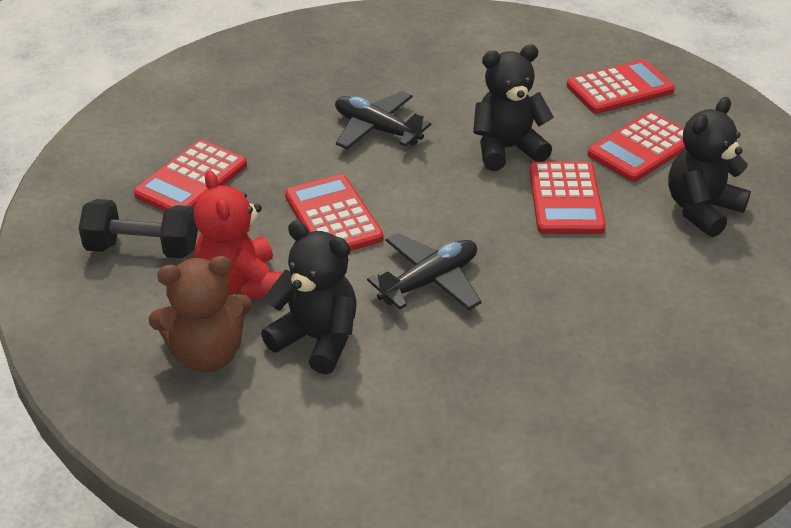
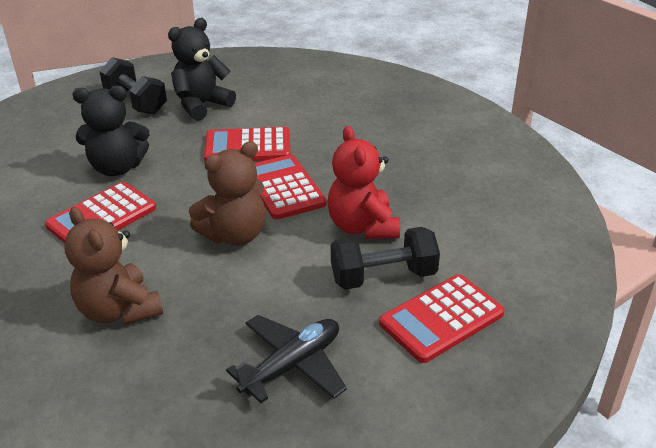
black dumbbell: [78,199,198,258] = 1 -> [99,57,167,114] [331,227,440,290] = 2
black plane: [335,91,431,149] [367,233,482,310] = 2 -> [226,315,347,403] = 1
black teddy bear: [261,220,357,374] [473,45,554,171] [668,97,751,237] = 3 -> [72,85,149,176] [168,18,236,121] = 2
brown teddy bear: [148,256,252,372] = 1 -> [64,207,163,325] [189,141,266,246] = 2
red calculator: [134,140,247,211] [285,175,383,251] [529,162,606,234] [566,60,675,114] [587,112,686,182] = 5 -> [45,182,156,243] [204,127,291,161] [255,155,326,219] [379,274,505,363] = 4

